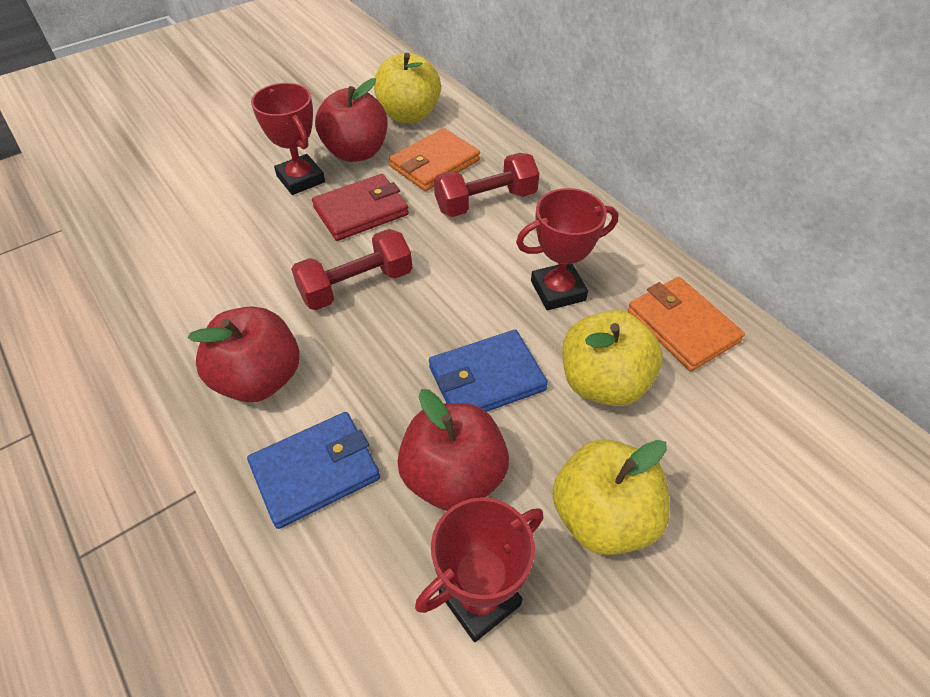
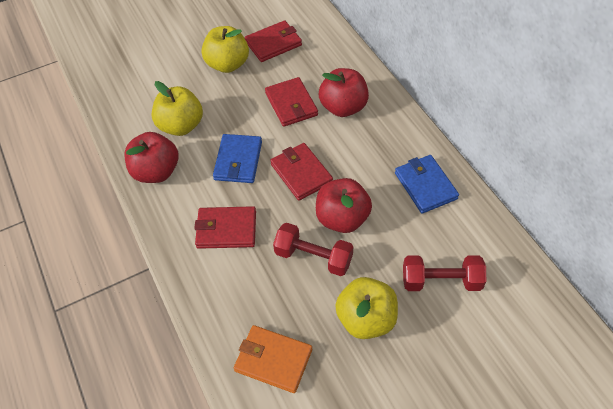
orange wallet: [389,128,480,191] [627,277,745,371] = 2 -> [234,325,312,393] = 1
red trophy: [251,83,325,195] [415,497,544,642] [516,188,619,310] = 3 -> none = 0
red wallet: [312,174,409,241] = 1 -> [194,206,256,249] [245,20,302,62] [265,77,318,127] [270,143,333,201] = 4

